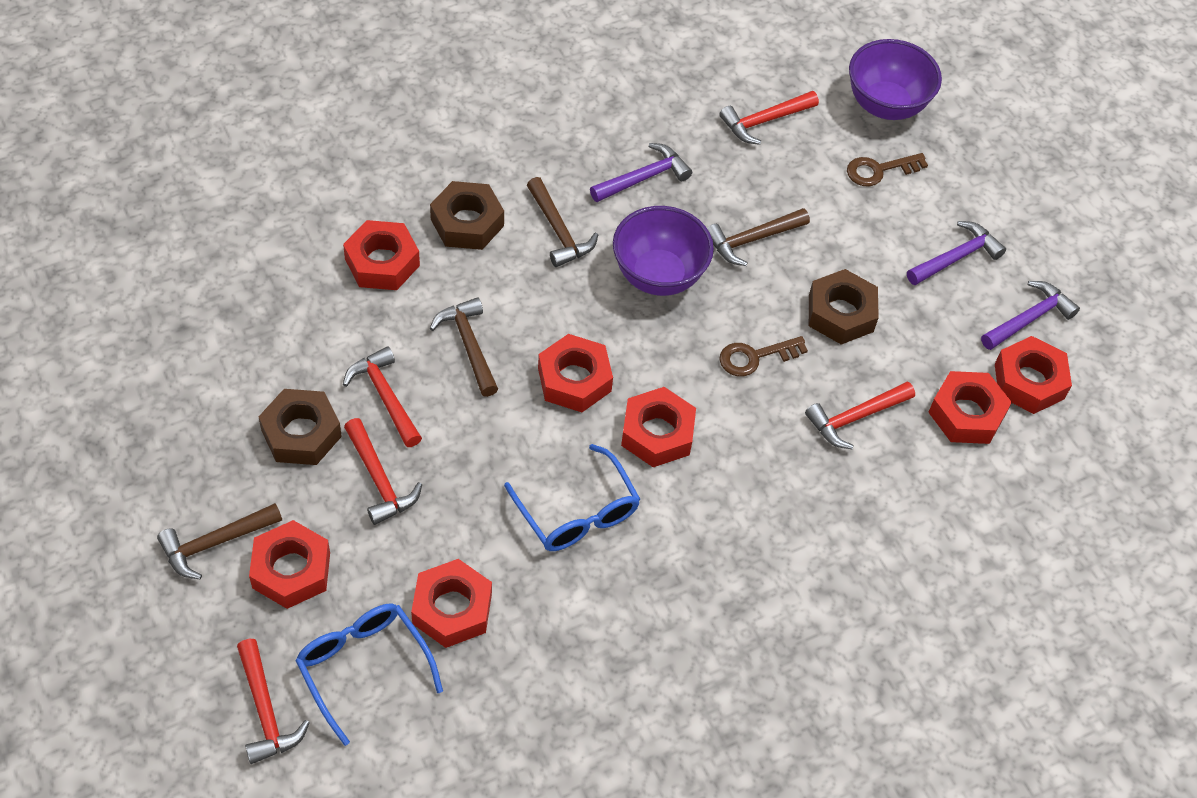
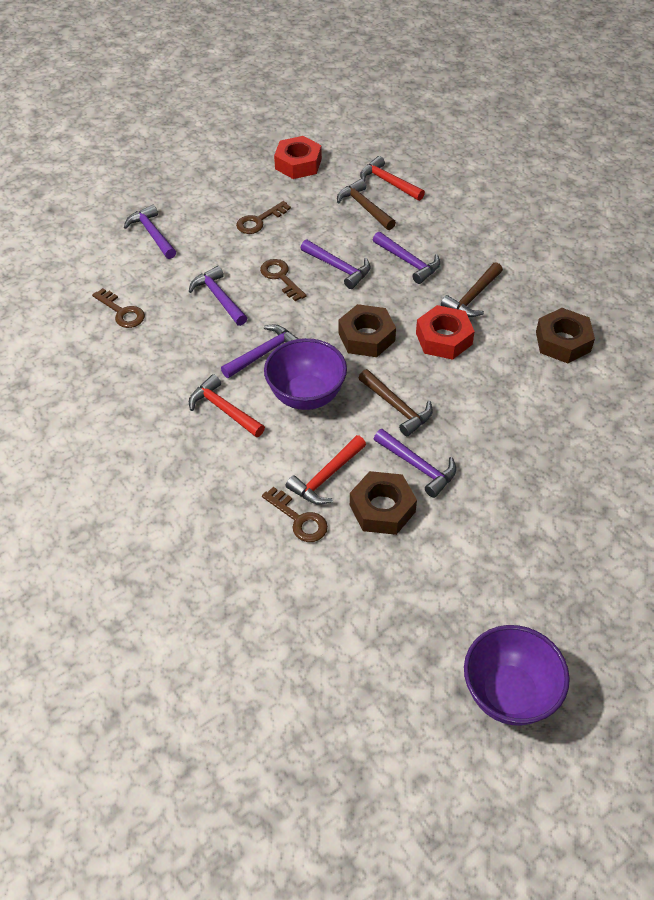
blue glasses: [295,603,443,746] [504,444,640,551] = 2 -> none = 0
brown hammer: [157,503,282,579] [430,297,498,397] [527,177,598,267] [707,208,810,266] = 4 -> [337,179,396,230] [358,369,433,436] [441,262,503,317] = 3
brown key: [719,336,808,376] [847,153,928,186] = 2 -> [92,288,145,328] [236,201,291,234] [260,259,307,301] [262,487,328,542] = 4
purple hammer: [590,143,692,202] [907,221,1006,285] [981,281,1080,350] = 3 -> [124,205,176,259] [189,266,247,326] [221,325,299,378] [301,239,370,289] [373,232,440,284] [374,429,456,498] = 6
red hammer: [237,639,310,764] [343,347,422,447] [344,418,422,525] [719,91,819,145] [805,381,915,449] = 5 -> [189,374,265,437] [286,435,366,505] [360,156,425,201] = 3
red nut: [249,520,330,609] [343,220,420,290] [411,559,492,648] [538,334,613,412] [621,387,696,467] [928,371,1012,444] [995,336,1072,414] = 7 -> [274,136,322,179] [416,305,475,360] = 2

